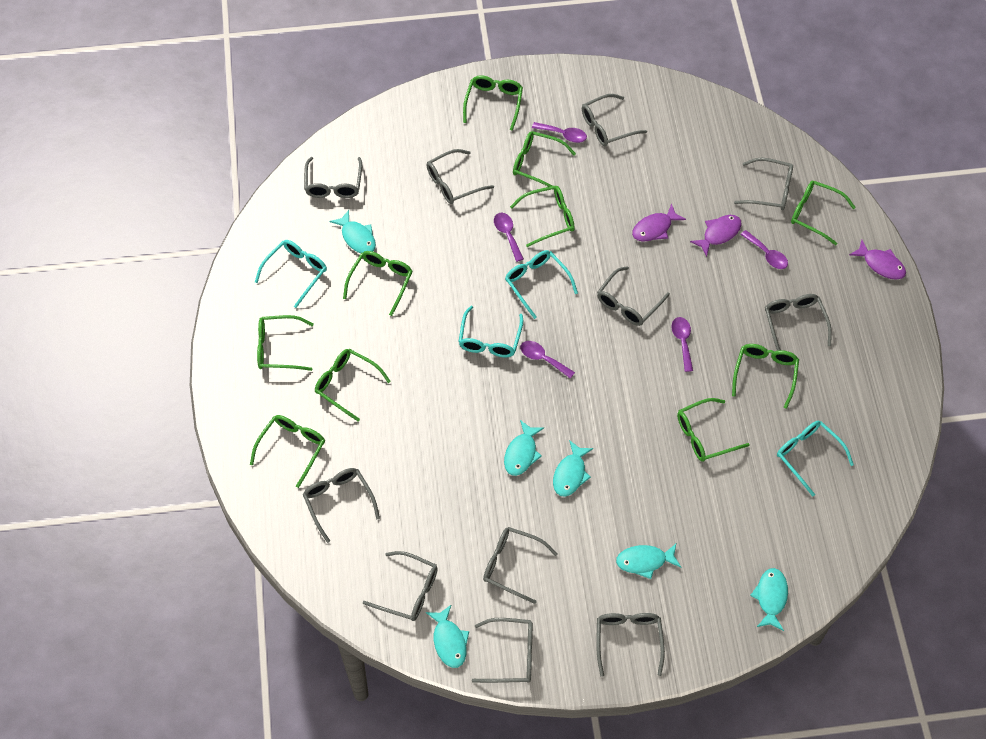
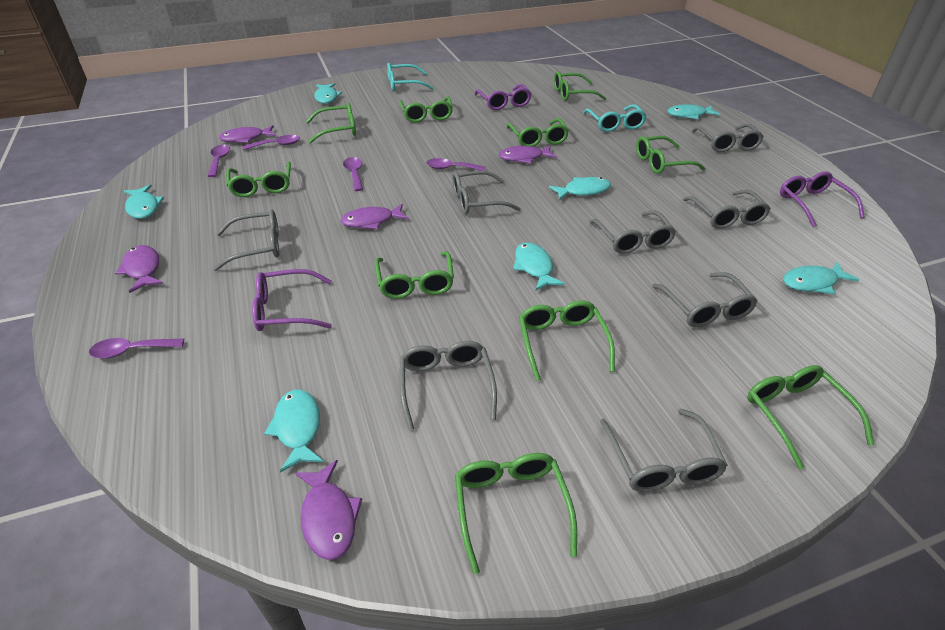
grey glasses: [303,468,380,543] [304,157,362,198] [363,551,438,621] [426,149,494,204] [472,618,533,683] [483,527,557,604] [582,94,647,146] [596,613,665,677] [597,266,670,326] [734,158,793,210] [765,294,832,351] = 11 -> [213,209,279,271] [400,341,497,430] [452,171,521,214] [589,210,676,254] [600,409,728,492] [652,272,757,328] [683,190,771,229] [692,124,764,152] = 8
purple fish: [632,204,686,242] [690,215,742,257] [849,240,906,279] = 3 -> [115,245,163,293] [219,125,276,143] [295,460,362,560] [340,204,409,229] [499,146,557,164] = 5
purple glasses: none = 0 -> [252,269,332,331] [474,84,532,110] [780,172,865,227] = 3
turquoise fish: [329,210,376,253] [426,604,469,668] [504,420,544,476] [553,440,593,497] [616,544,681,579] [750,568,788,631] = 6 -> [124,184,164,219] [264,390,324,473] [314,83,342,104] [513,243,565,291] [549,177,611,200] [667,104,720,119] [783,262,859,294] = 7
turquoise glasses: [255,240,327,308] [458,306,523,357] [505,250,578,319] [777,420,854,497] = 4 -> [387,63,434,91] [583,104,647,132] = 2

